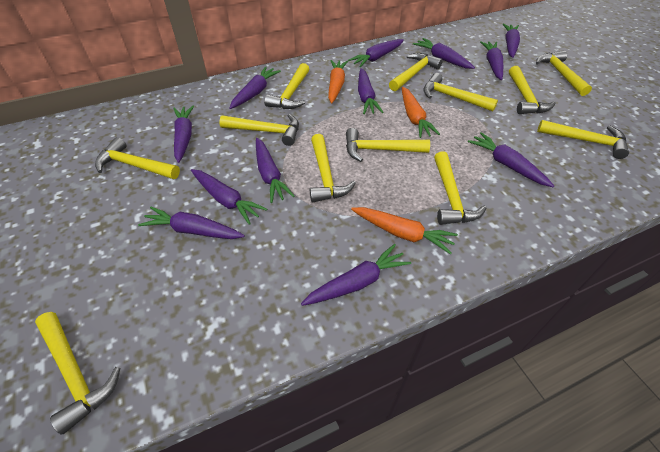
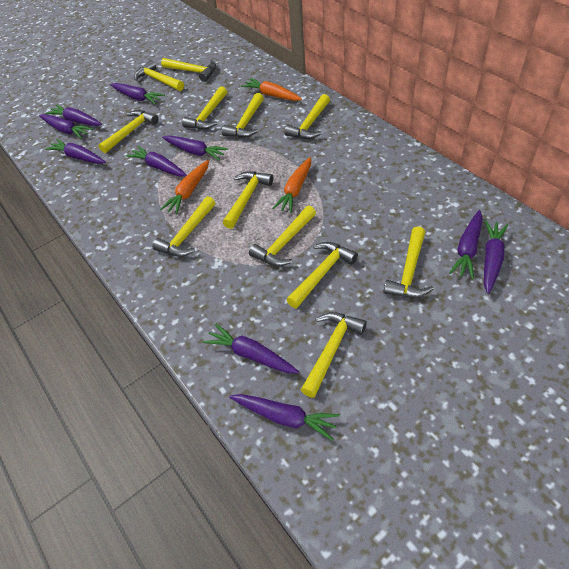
purple carrot: [138,207,245,239] [173,106,194,163] [191,169,267,225] [229,66,281,109] [256,138,294,203] [301,244,411,306] [348,39,404,67] [358,68,383,114] [413,38,475,69] [468,132,554,187] [480,41,503,80] [503,24,520,58] = 12 -> [39,114,93,139] [45,104,102,126] [45,139,106,164] [110,83,165,104] [126,146,187,177] [162,135,228,160] [203,324,299,373] [229,394,340,441] [449,210,482,279] [484,220,508,294] = 10

